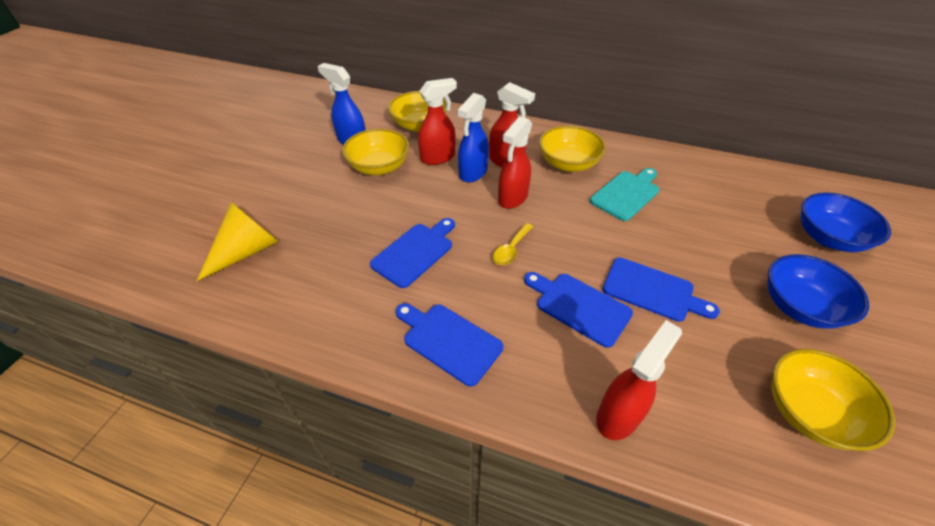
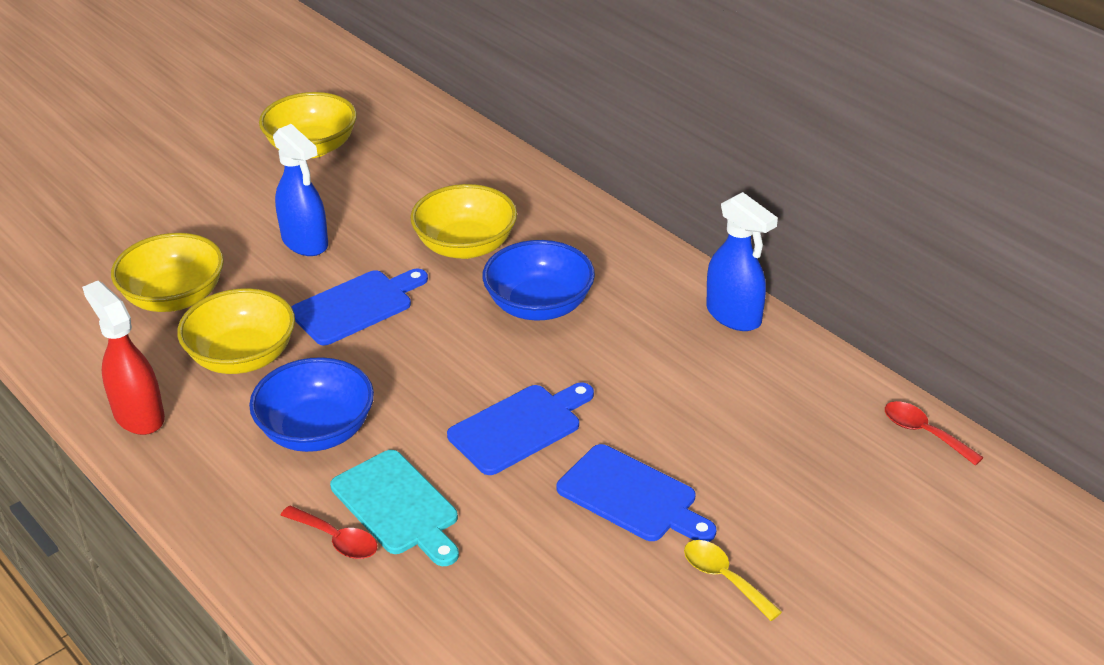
blue cutting board: [370,218,455,288] [395,303,503,387] [524,272,633,348] [602,257,720,322] = 4 -> [291,269,428,345] [447,382,594,475] [556,444,716,542] = 3
red spoon: none = 0 -> [280,505,377,559] [885,401,984,466] = 2
red spray bottle: [418,78,457,165] [489,82,535,167] [498,116,532,209] [596,320,682,440] = 4 -> [82,281,165,435] = 1
yellow cone: [197,202,279,281] = 1 -> none = 0

